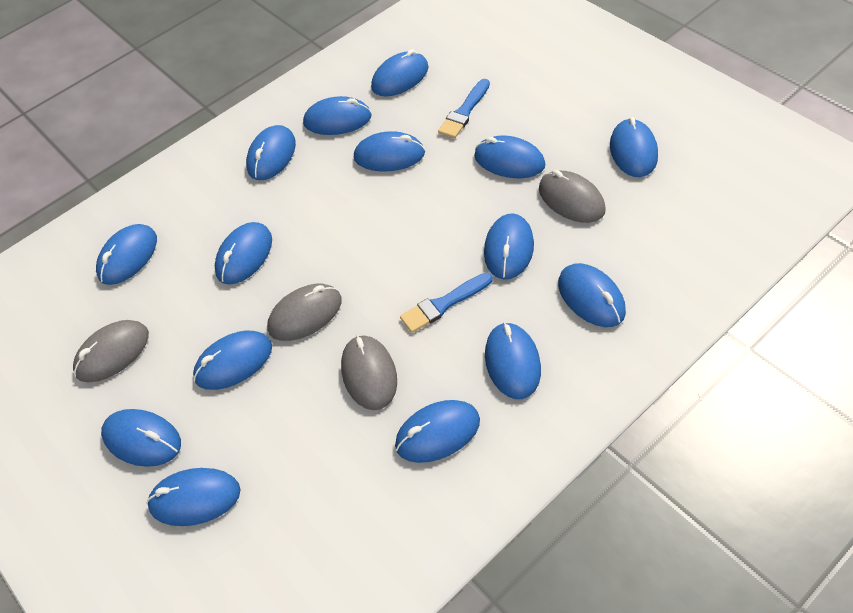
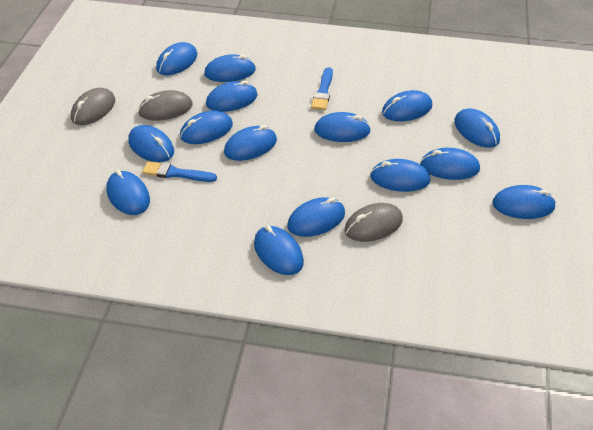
grey mouse: [73,320,149,382] [267,284,342,341] [341,335,397,410] [539,170,606,223] = 4 -> [71,88,115,125] [138,90,193,121] [344,203,403,242] = 3

